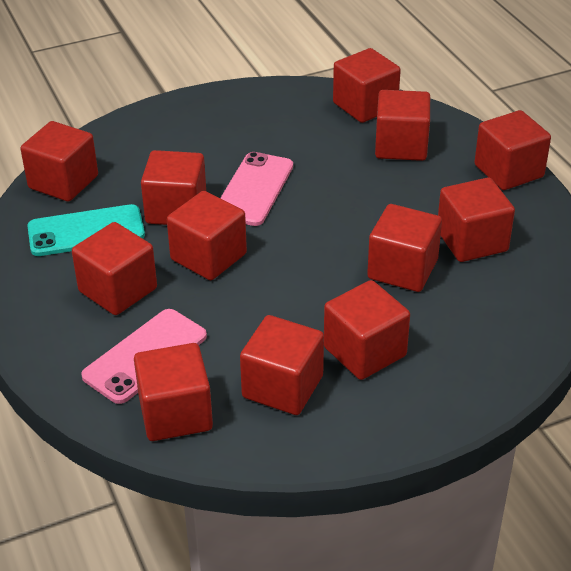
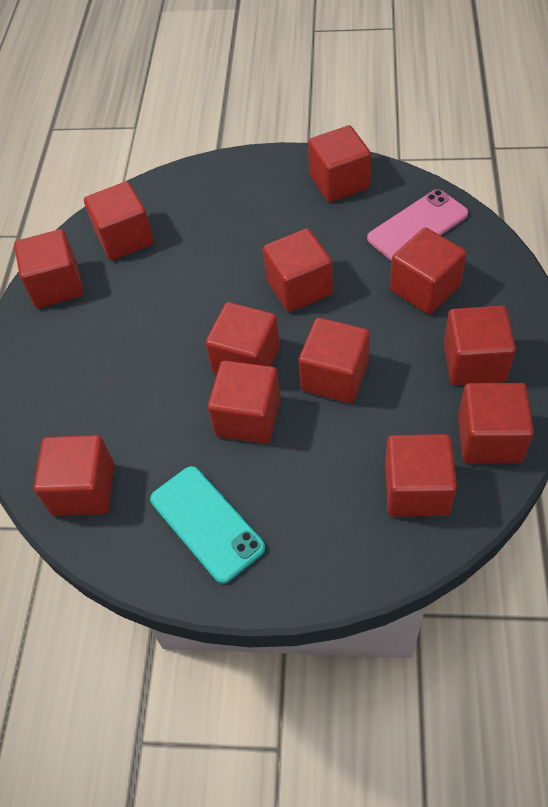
pink phone: [81,309,207,404] [221,152,293,226] = 2 -> [367,189,468,261] = 1

